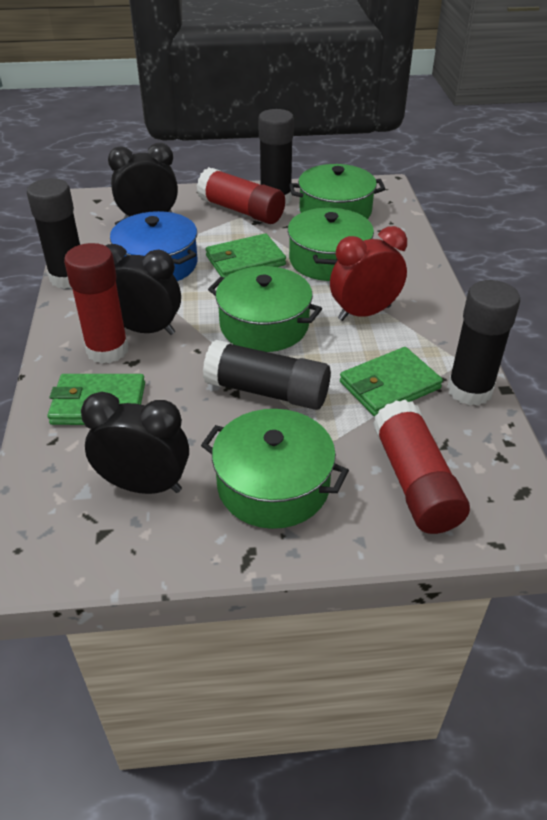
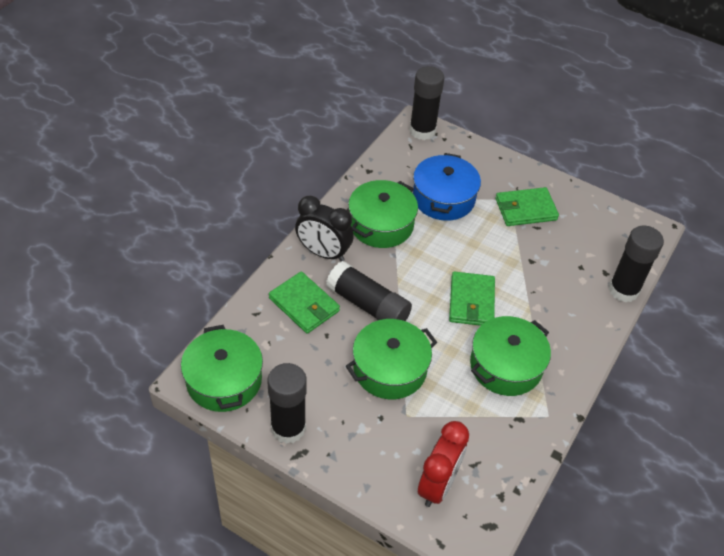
black clock: [81,392,189,494] [106,244,181,335] [108,143,178,218] = 3 -> [295,196,354,261] = 1
red glue stick: [64,243,129,364] [197,167,285,224] [373,400,470,534] = 3 -> none = 0

